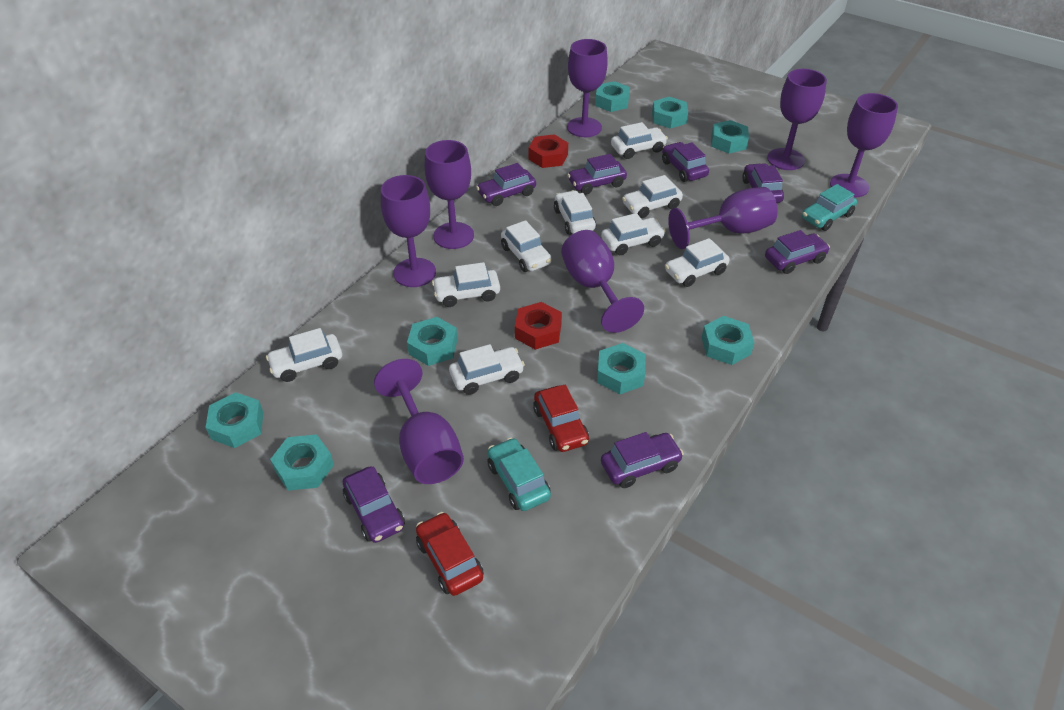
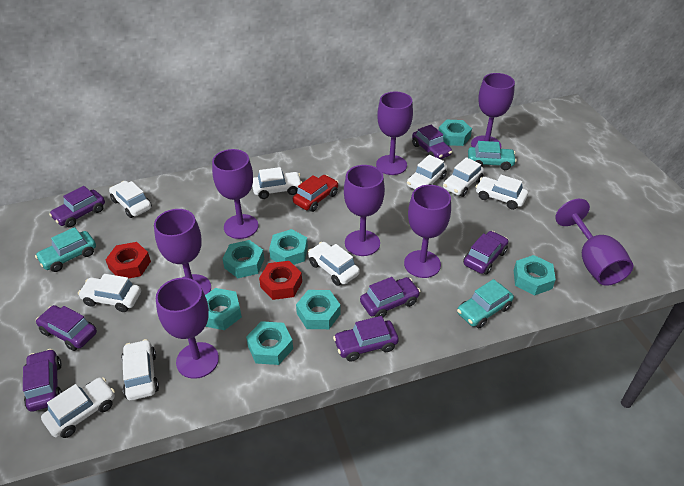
red car: [416,512,484,596] [533,385,589,452] = 2 -> [293,175,339,212] = 1
turquoise car: [488,437,551,511] [802,184,857,231] = 2 -> [35,227,96,272] [457,279,514,328] [468,141,517,170] = 3
turquoise nut: [205,392,264,448] [270,434,334,491] [407,317,458,366] [595,81,630,112] [597,343,645,394] [652,97,688,129] [702,316,755,365] [711,120,749,154] = 8 -> [205,288,242,330] [222,240,264,278] [246,321,293,365] [269,229,308,265] [296,290,341,329] [439,120,472,146] [514,255,556,295] = 7

